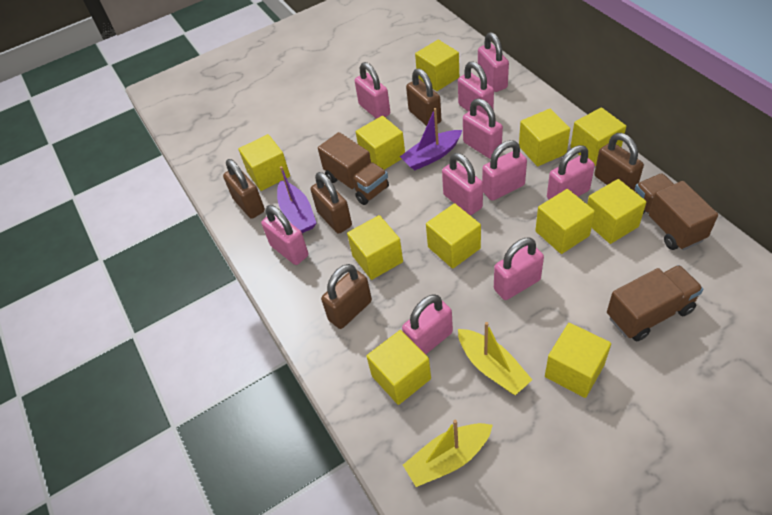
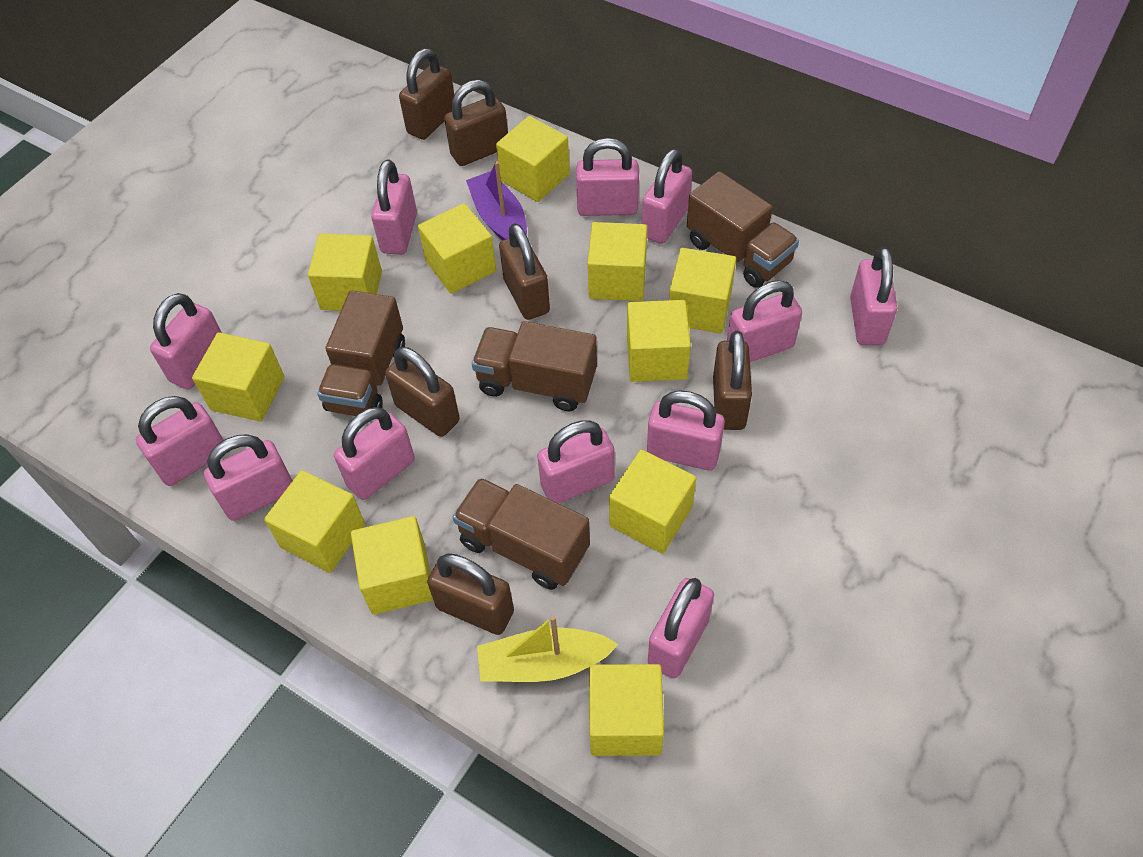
brown padlock: [223,159,265,219] [311,172,352,234] [321,264,372,329] [406,68,441,126] [594,133,644,192] = 5 -> [385,347,460,437] [399,48,454,140] [427,553,514,635] [444,80,508,166] [499,223,550,320] [713,331,752,430] = 6
brown truck: [318,132,389,205] [607,265,704,341] [635,174,718,250] = 3 -> [317,290,405,416] [453,478,590,590] [472,321,597,411] [687,171,799,288] = 4
pink padlock: [261,205,309,265] [355,62,390,119] [402,294,453,355] [442,153,483,215] [458,61,494,116] [463,99,503,159] [478,32,509,92] [482,140,527,201] [494,238,544,300] [547,145,595,199] = 10 -> [136,396,223,486] [150,293,222,389] [204,434,293,521] [334,407,415,500] [371,160,417,255] [537,420,614,504] [576,138,639,216] [642,148,692,244] [647,390,725,471] [648,578,714,678] [727,280,802,362] [850,247,897,345] = 12
purple boat: [277,166,317,233] [400,108,462,170] = 2 -> [466,161,527,241] = 1
yellow boat: [403,419,493,487] [458,322,532,395] = 2 -> [477,615,618,682] = 1

